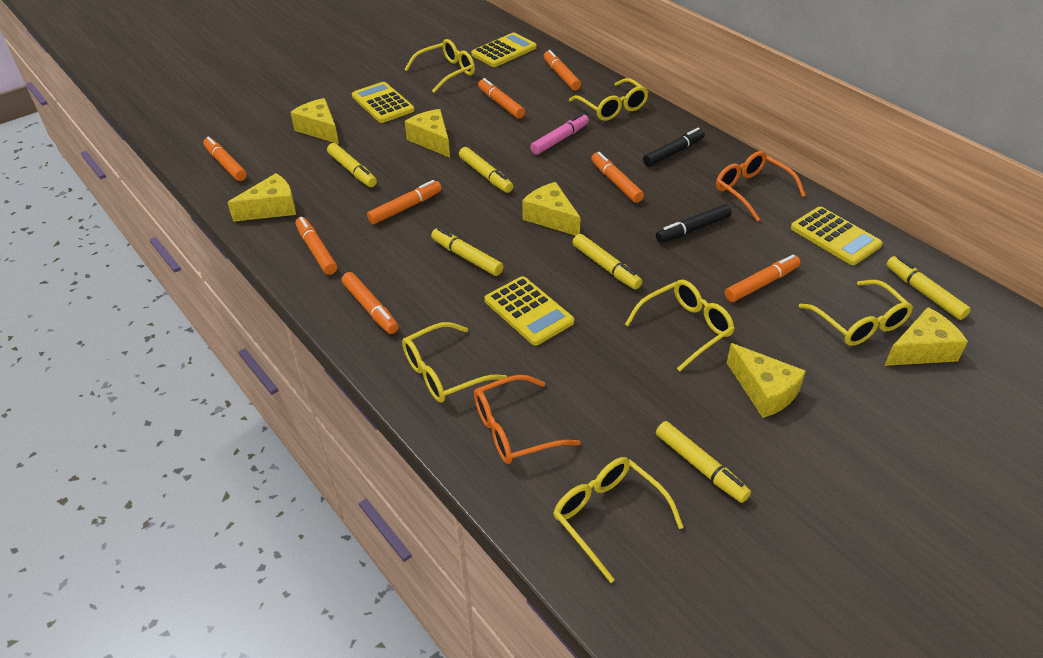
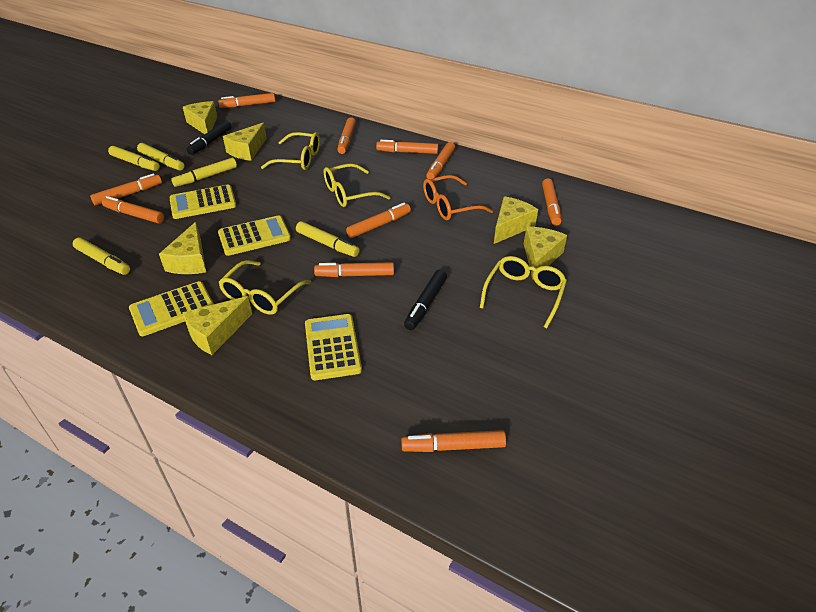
orange glasses: [474,375,581,464] [716,151,806,221] = 2 -> [423,175,493,220] = 1
orange marker: [203,137,247,181] [295,217,337,275] [342,272,399,334] [367,180,442,224] [478,78,525,119] [544,50,581,90] [591,152,644,203] [725,255,800,302] = 8 -> [90,173,162,205] [102,196,164,223] [218,93,275,108] [314,262,394,277] [337,117,356,154] [346,203,411,238] [376,140,438,154] [401,430,506,452] [426,142,455,179] [542,178,562,226] = 10
pink marker: [530,113,589,155] = 1 -> none = 0
yellow glasses: [402,322,507,403] [405,39,475,93] [553,457,684,583] [569,78,648,121] [625,280,735,371] [798,280,913,346] = 6 -> [218,260,311,315] [261,132,320,170] [324,163,390,207] [480,256,567,328] = 4
yellow marker: [327,143,377,187] [431,228,504,276] [459,147,513,193] [572,234,642,289] [656,421,751,503] [886,256,971,320] = 6 -> [73,238,130,275] [108,146,160,171] [137,143,185,170] [171,158,237,187] [296,221,360,257] = 5

